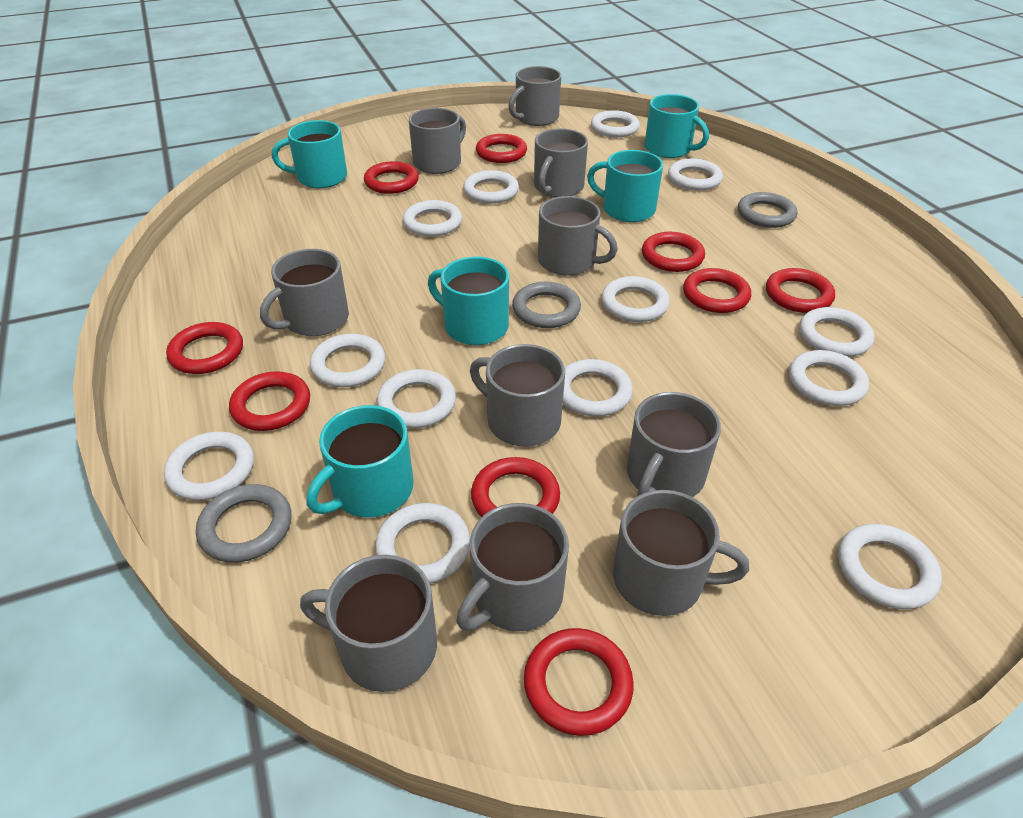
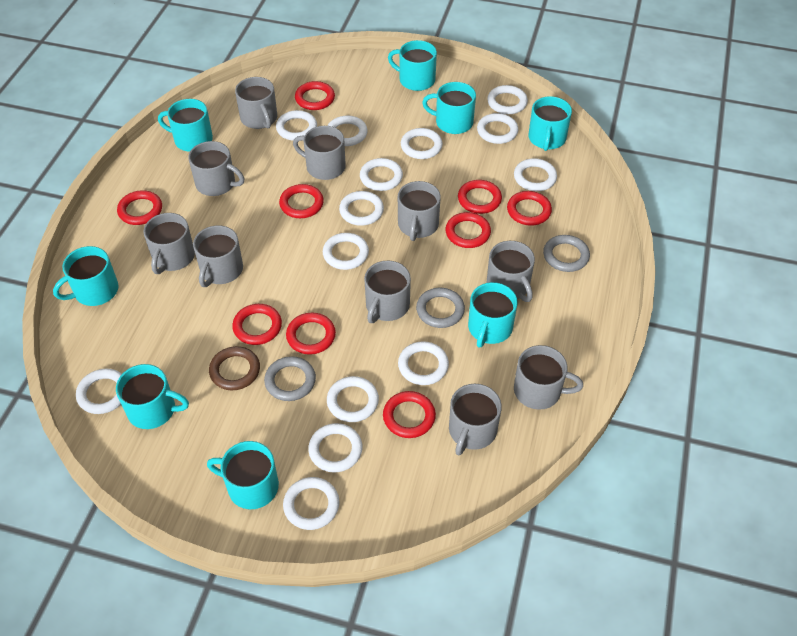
brown ring: none = 0 -> [209,346,260,390] = 1
turquoise mug: [272,120,347,188] [307,405,414,518] [428,257,509,345] [587,150,663,222] [645,94,709,158] = 5 -> [53,246,119,306] [116,364,189,429] [158,99,213,152] [207,441,279,509] [388,40,437,91] [422,82,476,134] [468,282,518,348] [529,96,572,151] = 8
white ring: [164,432,254,501] [310,334,385,387] [375,503,470,584] [377,369,456,428] [403,200,462,237] [463,170,519,204] [563,359,633,417] [591,110,640,137] [601,276,670,322] [668,159,723,191] [789,350,869,406] [799,307,874,357] [838,524,942,609] = 13 -> [76,369,122,414] [276,110,317,141] [283,477,339,530] [308,423,363,472] [323,233,369,270] [327,376,379,422] [328,116,368,146] [339,191,384,226] [360,158,403,191] [398,341,449,385] [401,128,443,159] [477,113,519,144] [487,85,528,114] [514,158,557,191] = 14

